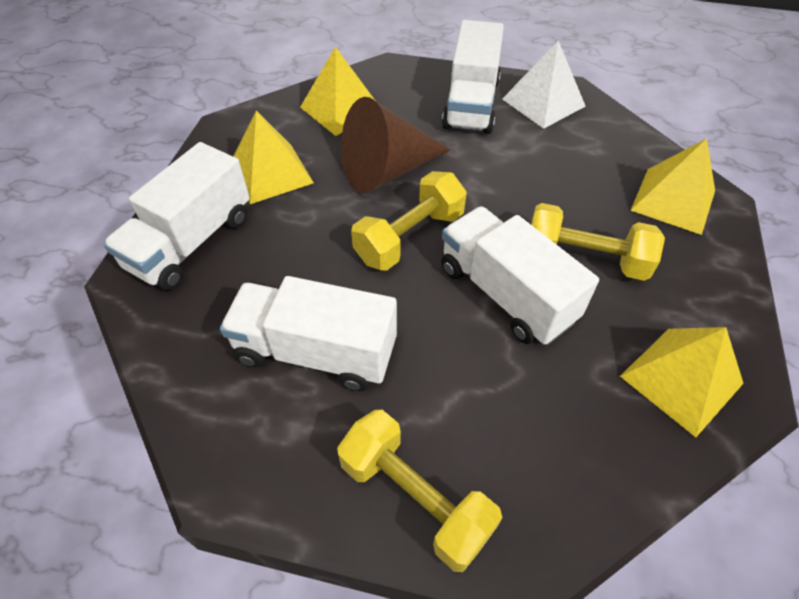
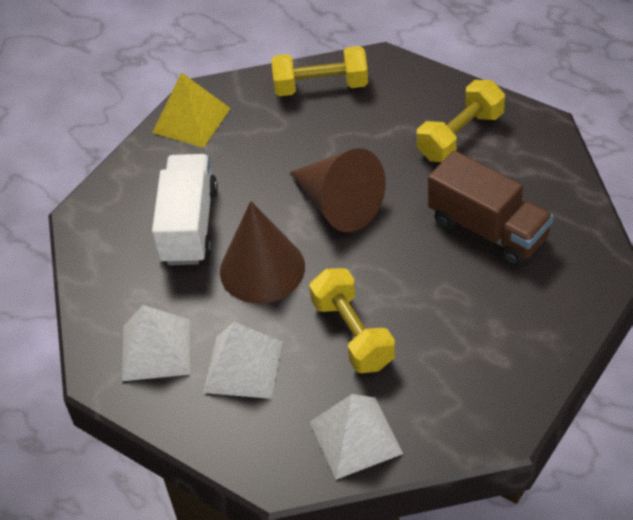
brown cone: [341,97,450,193] = 1 -> [220,201,305,303] [290,148,386,232] = 2
brown truck: none = 0 -> [428,150,554,266] = 1
white pyramid: [502,40,586,129] = 1 -> [122,305,190,381] [203,322,283,399] [310,394,403,480] = 3
white truck: [103,142,250,290] [220,276,397,391] [441,206,599,345] [442,20,504,134] = 4 -> [152,154,218,265] = 1
yellow pyramid: [233,111,314,204] [300,47,375,136] [620,327,744,437] [630,138,715,235] = 4 -> [152,72,231,148] = 1

